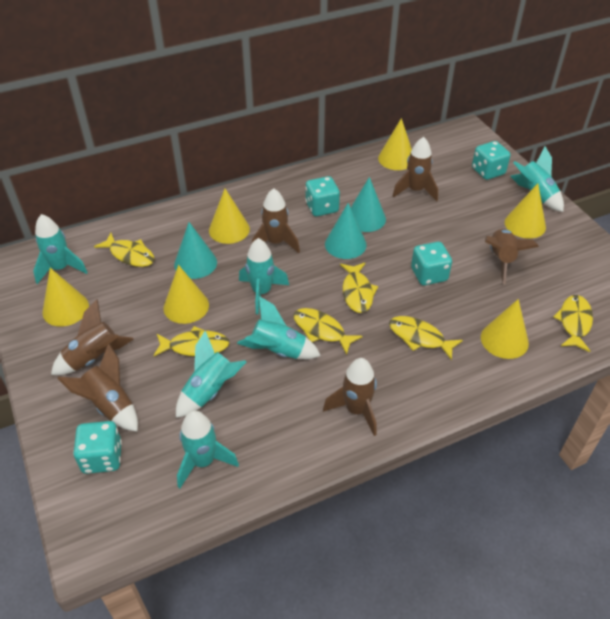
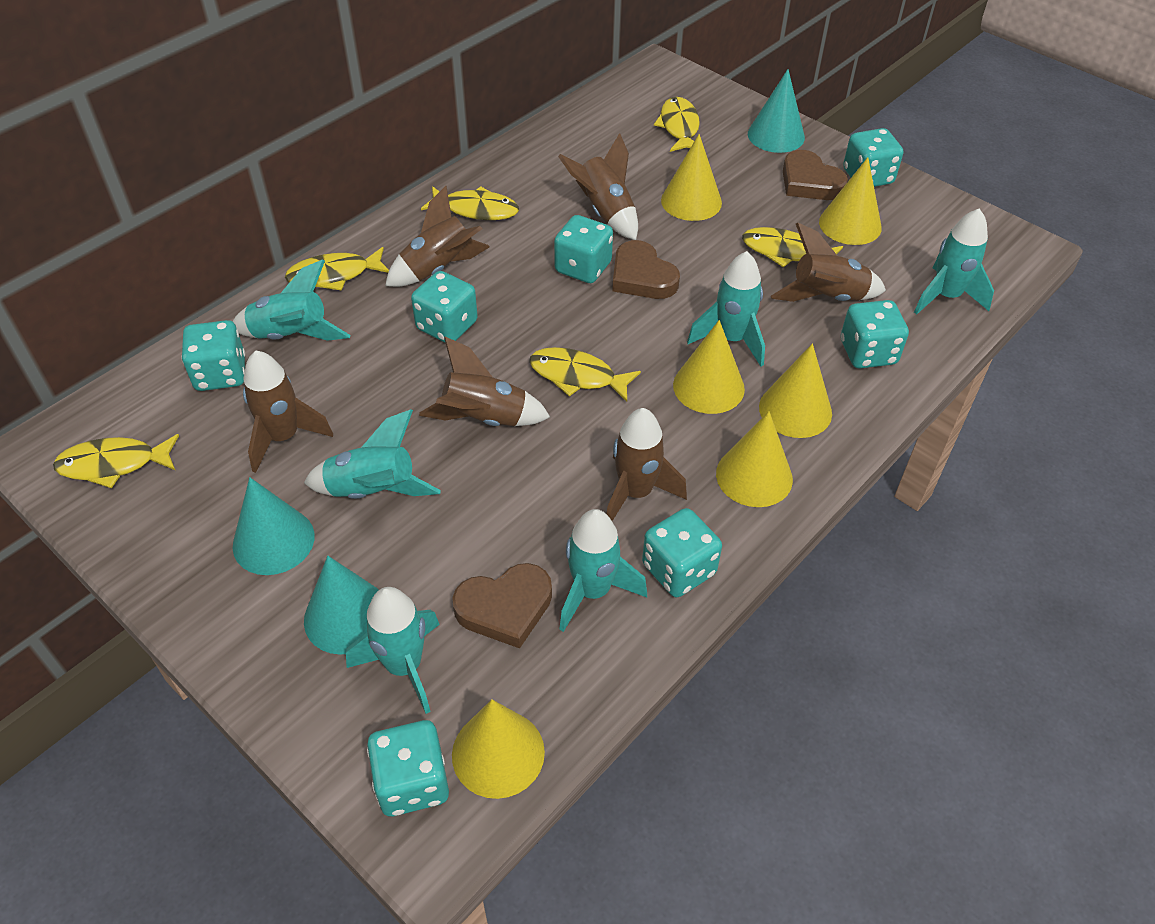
brown heart: none = 0 -> [452,563,552,649] [612,240,680,299] [783,150,848,200] = 3
turquoise dice: [73,421,122,474] [305,176,340,216] [411,242,452,285] [472,141,511,180] = 4 -> [181,320,245,391] [367,720,449,816] [411,271,478,342] [554,215,613,283] [642,508,722,597] [841,300,909,368] [843,128,903,187] = 7

